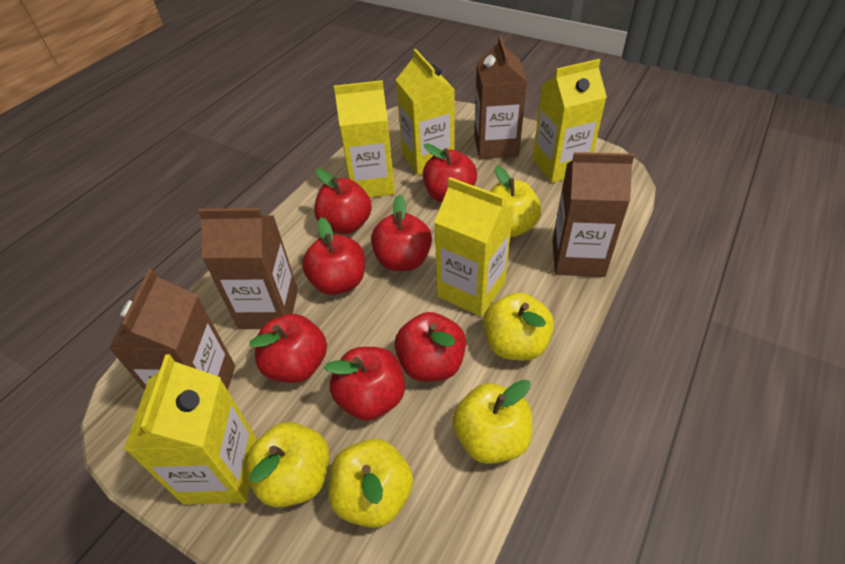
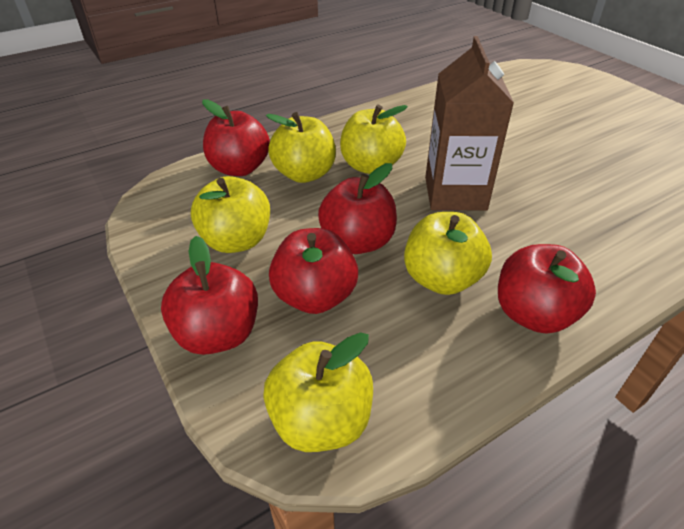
brown carton: [109,269,235,390] [198,208,298,329] [474,35,527,159] [552,152,635,277] = 4 -> [425,36,514,211] = 1
red apple: [249,314,327,383] [302,217,365,295] [314,169,372,234] [324,347,405,421] [371,194,432,271] [394,312,466,382] [423,143,477,203] = 7 -> [161,236,258,355] [202,99,270,176] [269,228,358,314] [318,163,397,254] [498,244,596,333] = 5
yellow carton: [124,354,257,505] [334,80,395,198] [396,49,455,175] [434,177,514,317] [533,59,607,183] = 5 -> none = 0

